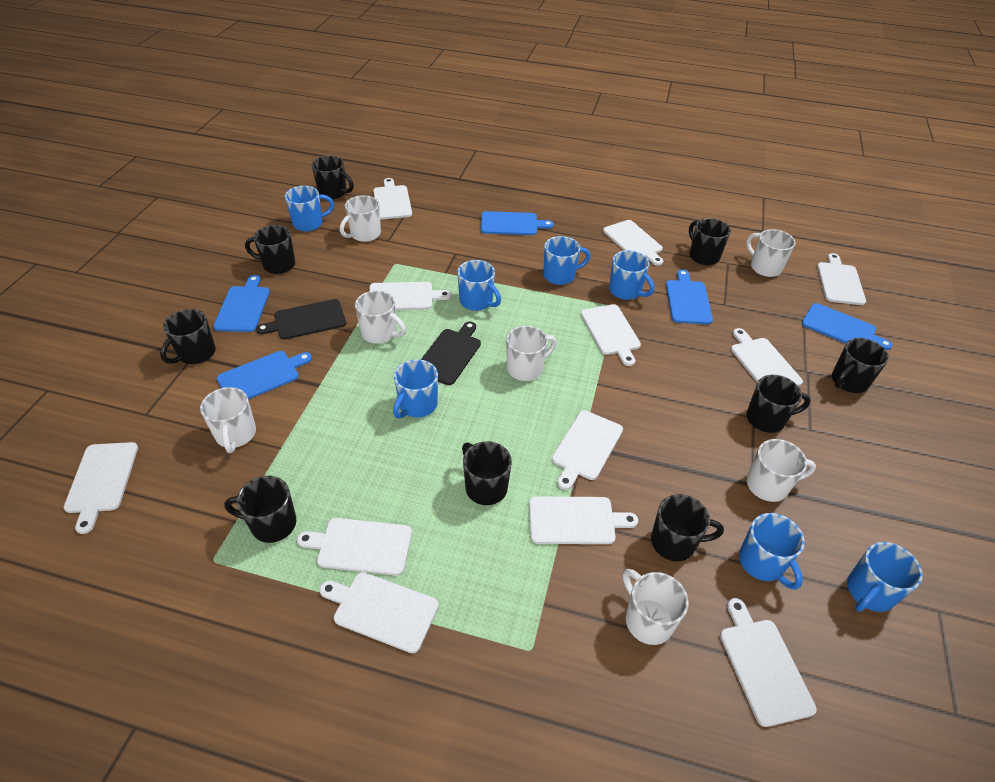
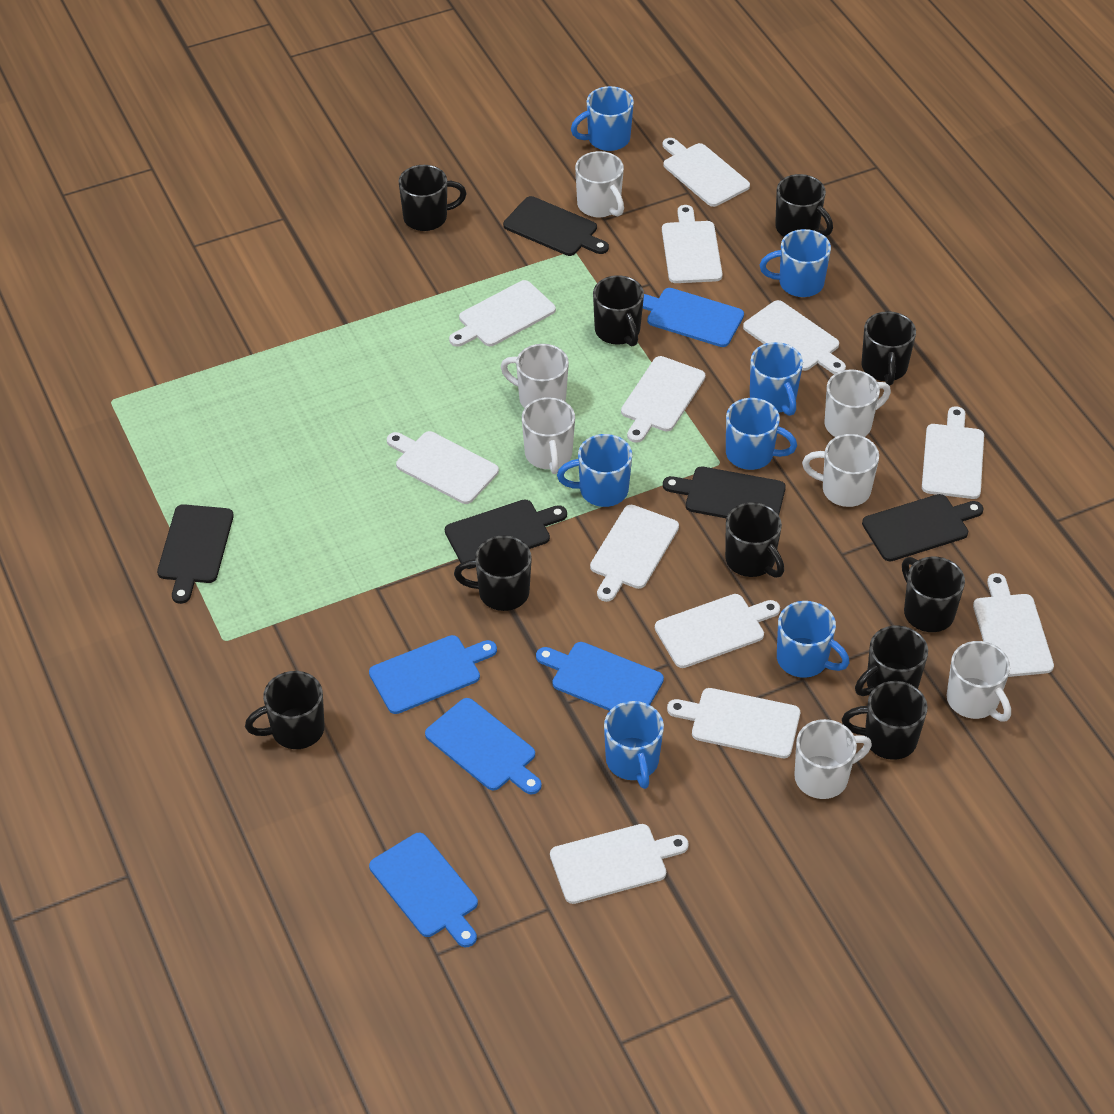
black cutting board: [256,299,346,340] [421,321,481,385] = 2 -> [157,504,234,604] [445,499,567,569] [503,196,609,256] [663,467,786,518] [862,494,983,561] = 5
black mug: [160,309,216,364] [224,476,296,543] [245,225,295,274] [312,156,354,199] [462,441,512,505] [651,494,724,561] [689,218,731,265] [746,375,811,433] [832,338,889,393] = 9 -> [245,671,324,749] [399,165,467,231] [454,535,532,611] [593,275,644,346] [725,502,784,578] [775,174,833,237] [842,681,928,760] [855,625,928,696] [861,311,916,386] [902,556,965,632] = 10

